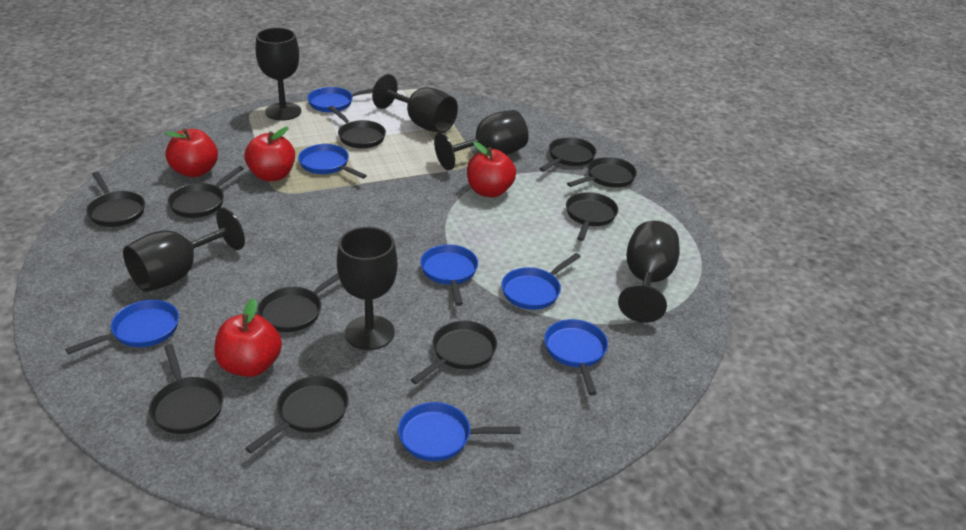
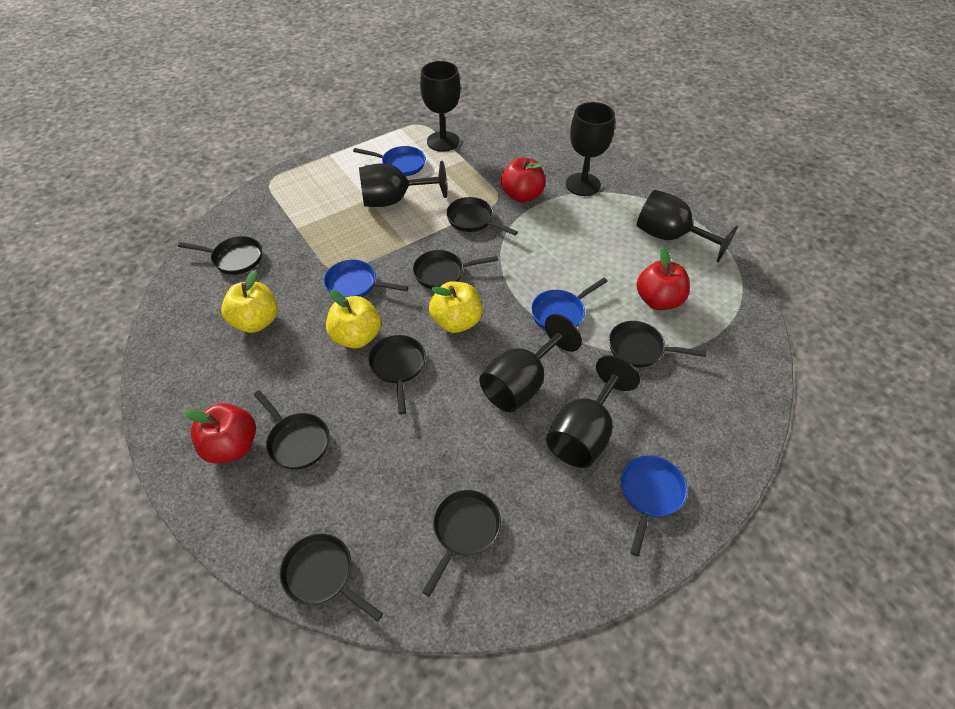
black pan: [86,172,145,227] [149,344,223,434] [168,166,244,218] [245,376,349,453] [257,273,339,332] [329,106,386,148] [411,321,497,384] [539,137,596,171] [566,192,618,241] [567,157,637,188] = 10 -> [178,236,262,275] [254,390,329,470] [280,533,383,621] [369,335,426,414] [413,250,498,289] [422,490,501,597] [446,197,518,235] [609,321,706,367] = 8
blue pan: [65,300,179,354] [298,144,367,179] [307,87,373,112] [398,402,521,461] [420,245,478,306] [502,253,581,310] [544,319,608,395] = 7 -> [324,260,409,297] [353,146,426,176] [531,278,608,330] [621,455,687,556] = 4
red apple: [165,128,218,177] [214,298,282,377] [244,127,295,181] [467,141,516,198] = 4 -> [185,403,256,463] [501,158,545,203] [637,248,690,310] = 3
yellow apple: none = 0 -> [221,270,278,333] [326,290,381,349] [429,281,482,333] = 3

